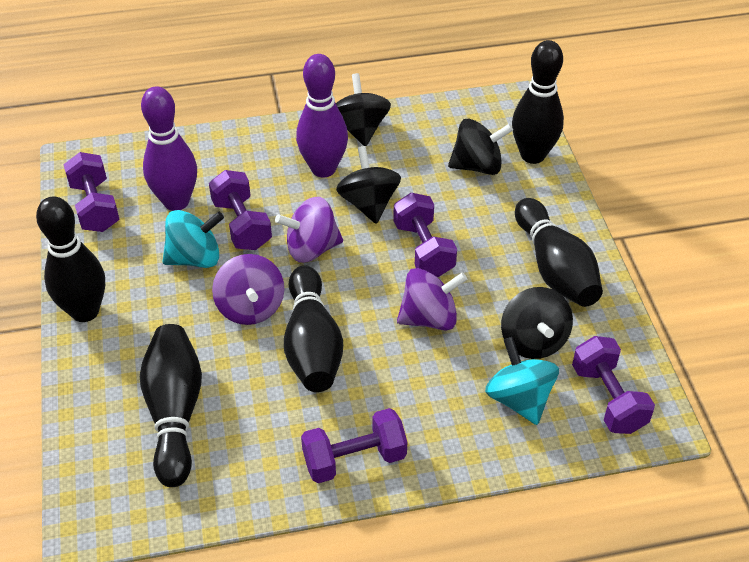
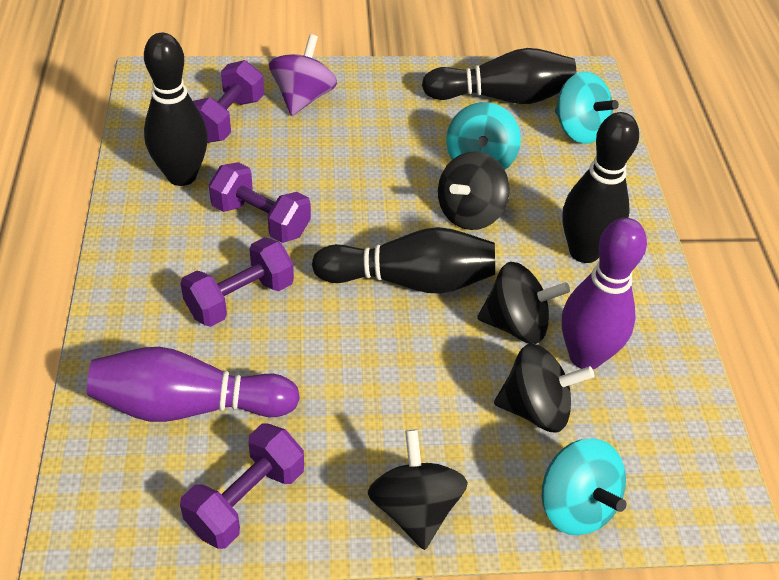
black bowling pin: [36,196,105,322] [140,324,202,487] [284,265,343,392] [512,40,564,164] [515,198,603,307] = 5 -> [144,33,208,186] [312,227,495,294] [422,48,576,104] [562,112,639,263] = 4
purple dumbbell: [63,152,119,232] [209,170,272,250] [301,408,407,483] [393,193,457,277] [572,336,655,434] = 5 -> [180,237,294,327] [180,424,304,549] [193,60,264,143] [209,162,311,243] = 4
purple spinning top: [212,254,285,325] [275,197,343,263] [397,268,467,331] = 3 -> [269,34,337,116] = 1
turquoise spinning top: [163,210,224,268] [485,337,559,425] = 2 -> [446,102,521,170] [542,438,627,535] [555,72,619,144] = 3

